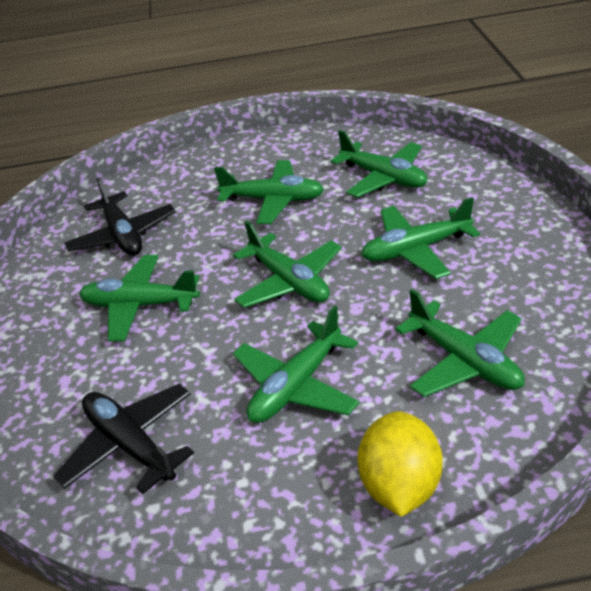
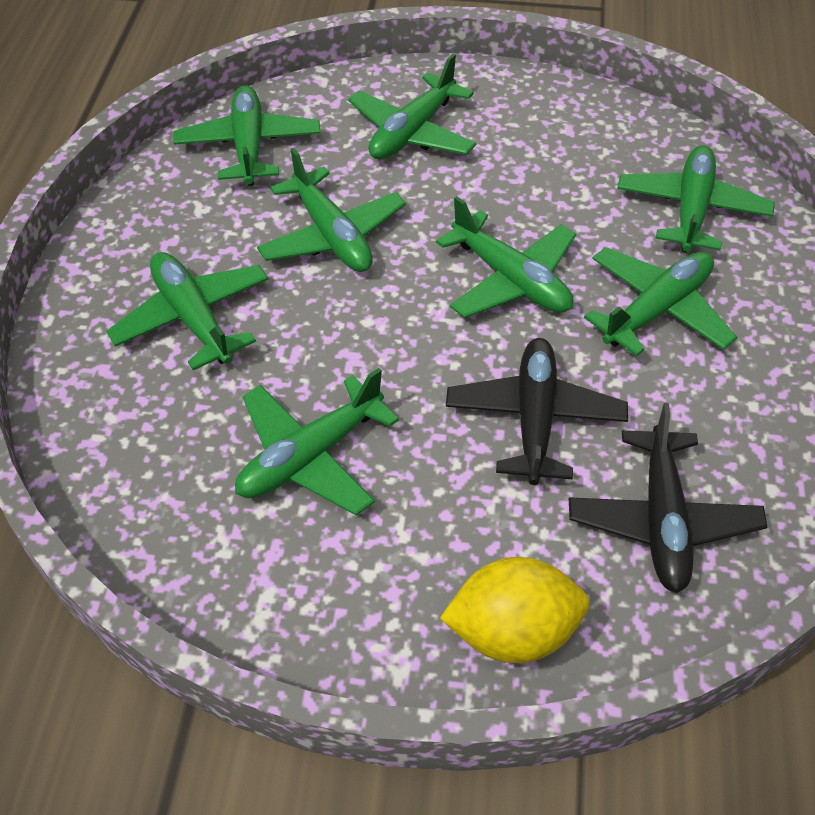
green plane: [79,255,200,341] [214,160,324,224] [233,221,342,308] [233,306,360,423] [330,130,427,198] [361,197,480,279] [395,289,525,397] = 7 -> [106,252,269,370] [174,85,321,186] [235,368,399,515] [257,148,406,272] [348,54,477,160] [436,196,576,318] [584,247,737,356] [617,145,775,253] = 8

